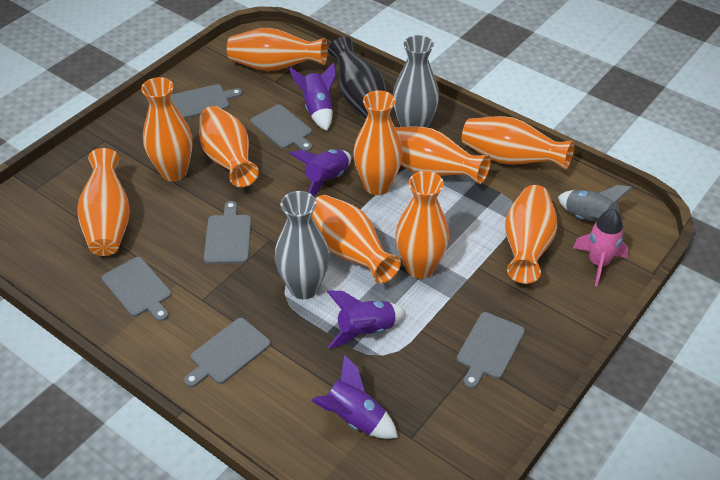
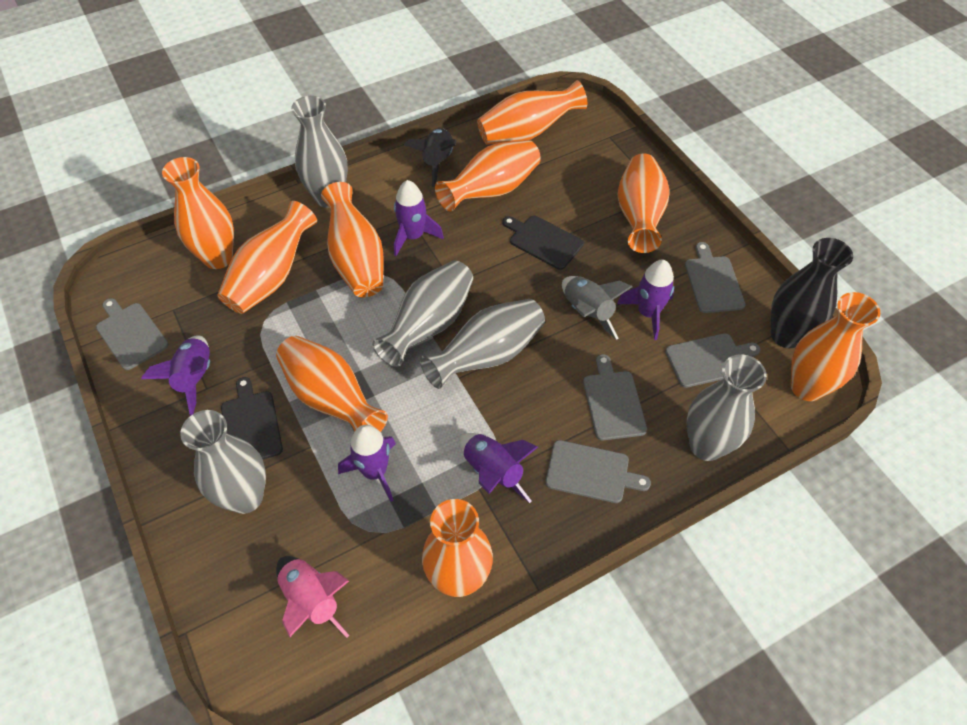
black cutting board: none = 0 -> [221,377,283,459] [502,216,584,270] = 2
black rocket: none = 0 -> [404,128,456,187] = 1
grey cutting board: [102,257,172,321] [171,84,242,119] [184,318,271,387] [204,201,251,264] [251,105,312,152] [457,312,525,389] = 6 -> [96,298,169,370] [546,440,651,503] [583,354,647,440] [665,333,761,388] [685,242,746,313] = 5
grey vase: [275,191,329,299] [393,35,439,128] = 2 -> [180,410,266,514] [291,96,348,208] [372,261,473,367] [420,299,545,389] [687,354,767,461] = 5
orange vase: [77,148,130,256] [141,77,193,182] [199,106,259,187] [227,28,328,71] [311,195,401,284] [353,90,403,195] [395,127,491,184] [396,171,449,279] [462,116,574,170] [505,185,557,284] = 10 -> [162,157,234,269] [217,201,317,314] [276,336,388,432] [321,182,384,297] [422,499,493,597] [435,140,541,212] [477,80,587,145] [618,153,670,253] [791,292,880,401] = 9
purple rocket: [289,62,336,131] [289,149,351,196] [311,355,398,439] [327,290,406,349] = 4 -> [141,335,210,416] [338,425,396,502] [394,180,444,256] [459,433,538,503] [617,260,674,340] = 5

